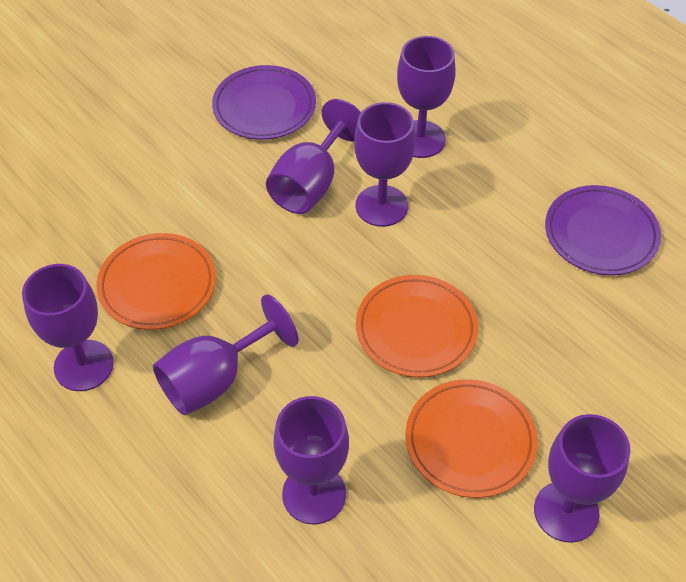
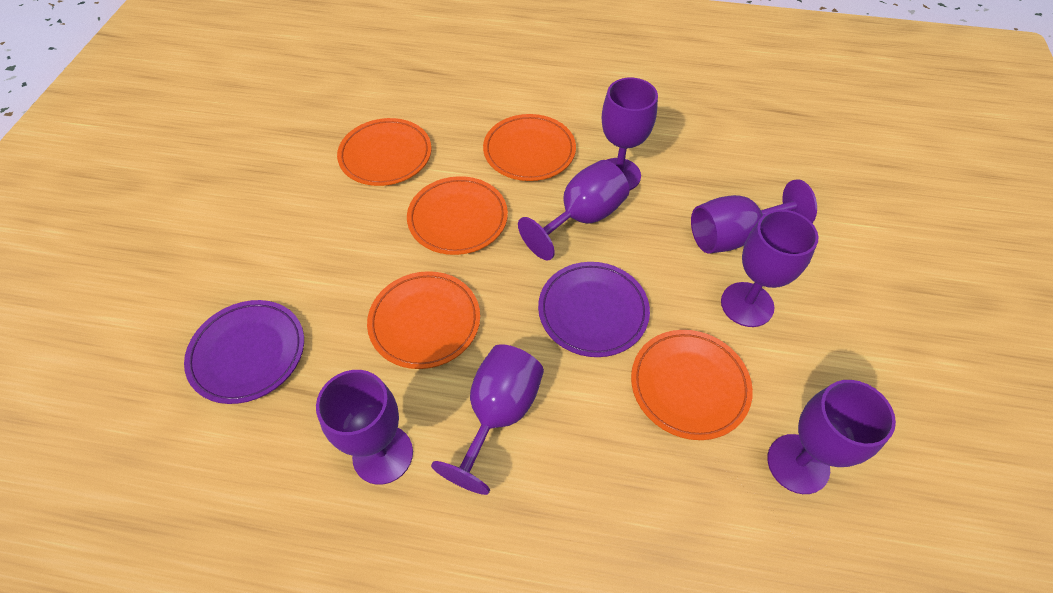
orange plate: [96,233,216,330] [356,275,478,377] [405,379,538,498] = 3 -> [337,118,432,186] [367,271,480,369] [407,176,508,255] [483,114,576,181] [631,330,753,440] = 5

